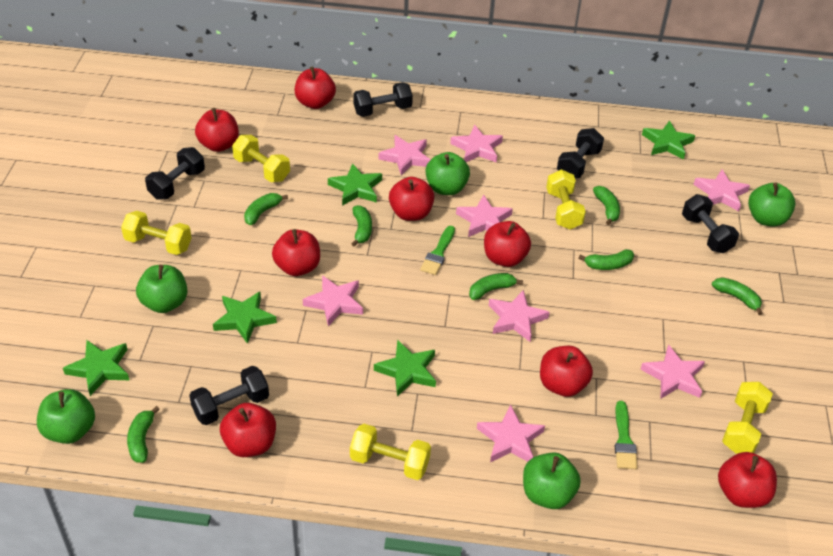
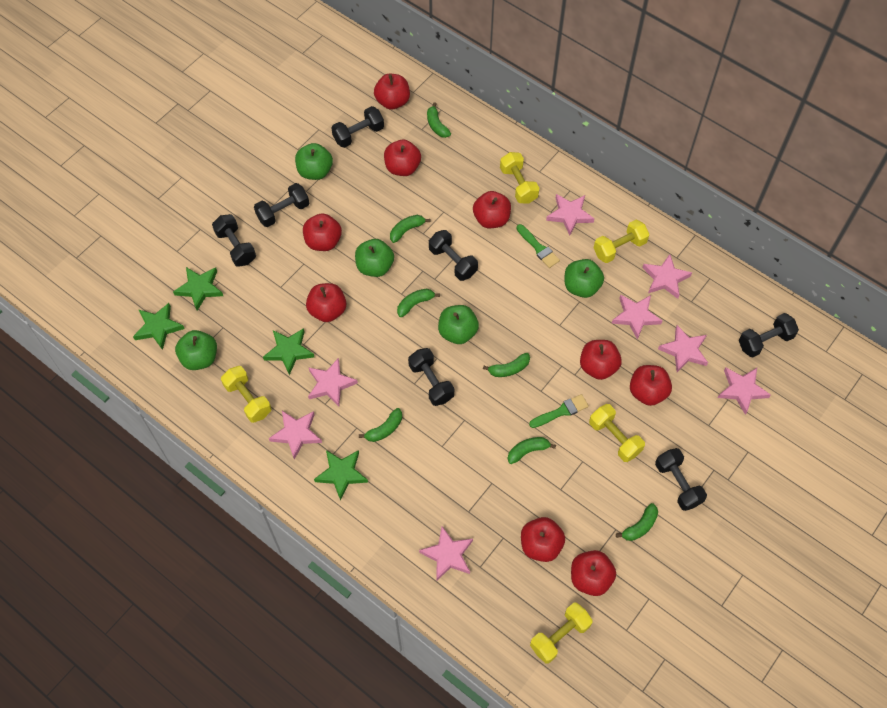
black dumbbell: [145,147,205,200] [189,366,269,425] [353,82,413,117] [557,128,604,178] [682,194,739,253] = 5 -> [212,214,256,267] [254,183,309,227] [331,106,384,148] [408,348,454,406] [429,230,478,281] [655,448,707,511] [739,313,799,358] = 7
green star: [63,340,129,396] [213,292,277,344] [328,163,382,206] [374,340,436,396] [642,121,695,160] = 5 -> [133,303,185,350] [173,267,223,311] [263,328,314,375] [314,450,368,501] = 4
red apple: [195,108,239,152] [220,403,276,457] [272,229,320,276] [295,67,336,109] [389,177,434,221] [484,221,531,267] [540,346,593,397] [718,452,777,508] = 8 -> [303,213,342,251] [306,283,346,322] [374,74,410,110] [384,140,421,176] [473,191,511,228] [521,517,565,562] [571,550,616,596] [580,340,622,380] [630,365,672,406] = 9

